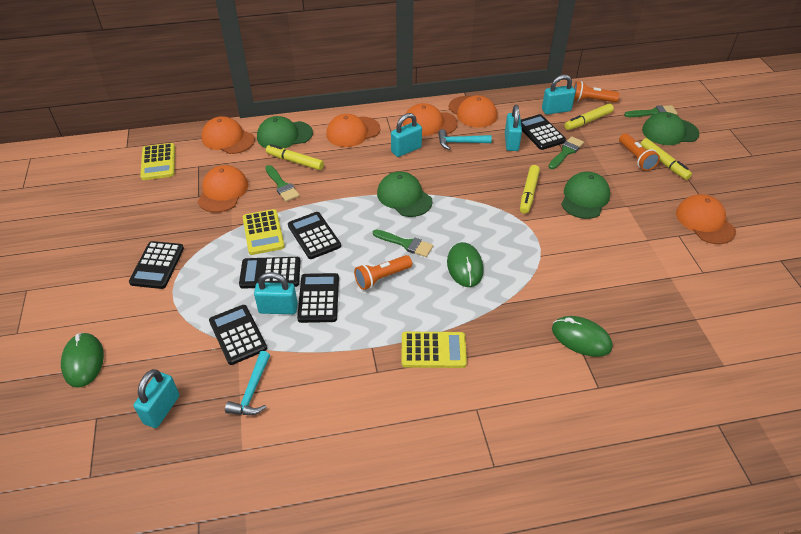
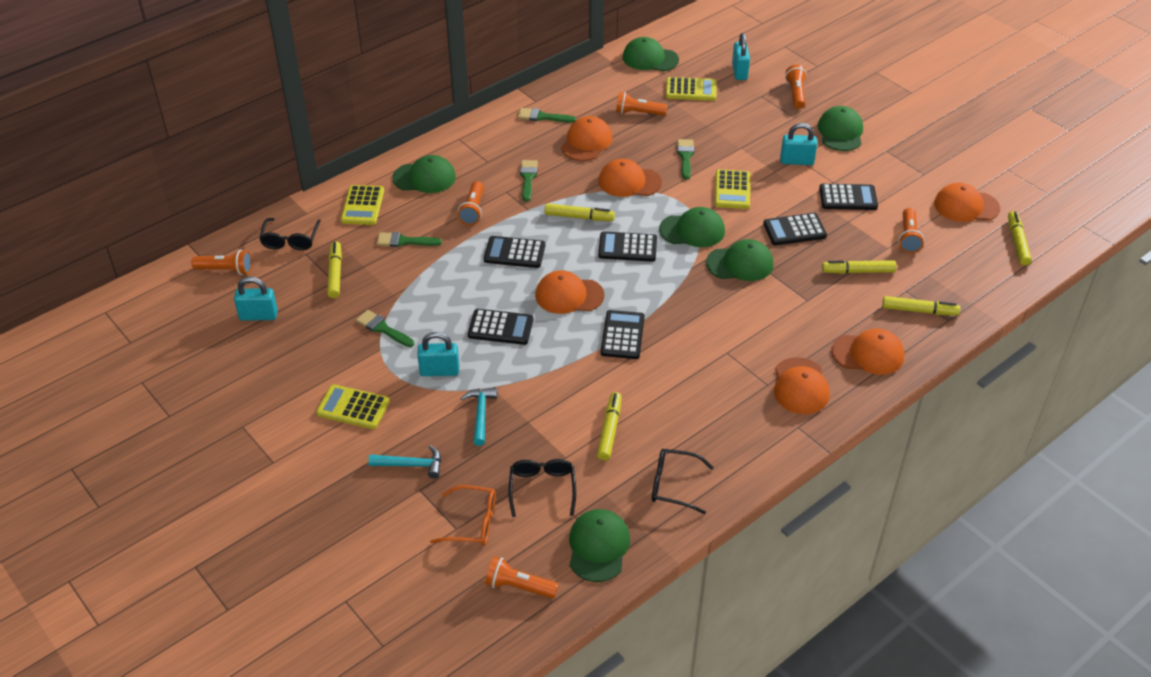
black glasses: none = 0 -> [259,218,321,250] [509,459,576,517] [652,449,714,514] = 3
green brush: [265,165,300,202] [373,229,433,257] [548,136,584,169] [624,105,677,117] = 4 -> [356,310,414,347] [377,232,442,247] [518,108,576,123] [520,160,538,202] [677,139,694,179] = 5
green cap: [257,116,313,148] [377,171,433,217] [561,172,610,219] [642,112,699,145] = 4 -> [392,155,456,193] [569,509,630,582] [622,37,679,71] [659,207,725,247] [706,239,773,281] [818,106,863,151] = 6
green mouse: [61,333,104,387] [447,242,484,287] [552,316,613,357] = 3 -> none = 0
orange flashlight: [354,255,412,290] [573,81,619,102] [619,133,660,171] = 3 -> [192,250,252,275] [458,181,484,225] [485,556,559,599] [616,92,667,116] [785,65,807,109] [898,208,924,253] = 6
orange glasses: none = 0 -> [430,485,495,545] = 1
turquoise padlock: [134,369,179,428] [254,272,298,314] [391,113,422,157] [505,105,522,151] [542,75,576,115] = 5 -> [234,277,278,321] [417,332,459,376] [732,33,750,80] [780,123,817,165] = 4
yellow calculator: [140,143,175,180] [243,209,285,255] [401,332,467,368] = 3 -> [316,384,390,429] [341,185,384,225] [666,77,717,101] [715,169,750,209] = 4
yellow marker: [266,144,324,170] [520,165,540,214] [565,103,614,130] [640,138,692,180] = 4 -> [327,241,342,298] [544,203,615,221] [597,392,622,461] [822,260,896,274] [882,296,960,316] [1008,211,1032,266] = 6

